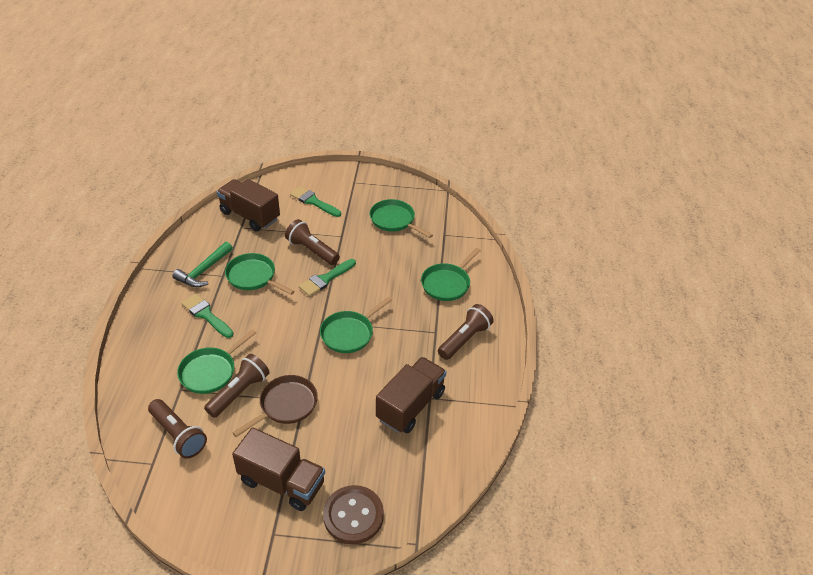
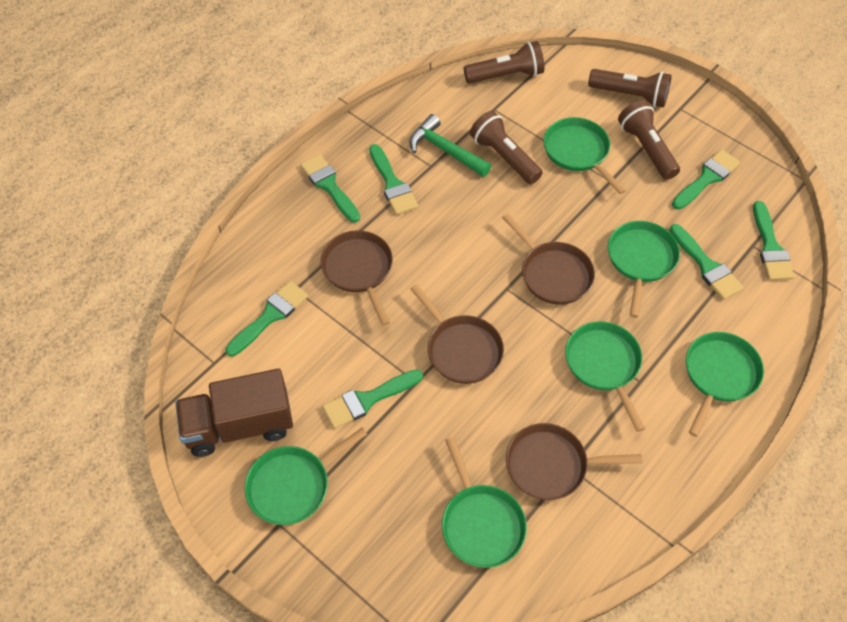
brown button: [323,485,384,544] = 1 -> none = 0
brown pan: [233,375,318,437] = 1 -> [321,230,393,326] [410,284,504,384] [502,213,595,305] [506,423,642,500] = 4
brown truck: [217,179,280,231] [232,427,325,511] [376,357,446,433] = 3 -> [175,369,293,457] = 1
green brush: [181,294,233,338] [290,186,341,217] [299,259,356,296] = 3 -> [225,281,308,357] [300,154,360,223] [322,369,423,429] [369,144,418,215] [669,224,744,300] [672,149,740,210] [753,201,794,280] = 7
green pan: [177,329,256,394] [225,253,295,295] [320,297,392,353] [370,199,433,238] [421,248,481,301] = 5 -> [245,428,367,525] [442,437,527,568] [544,117,626,194] [565,321,645,432] [608,221,680,318] [686,332,764,437] = 6

